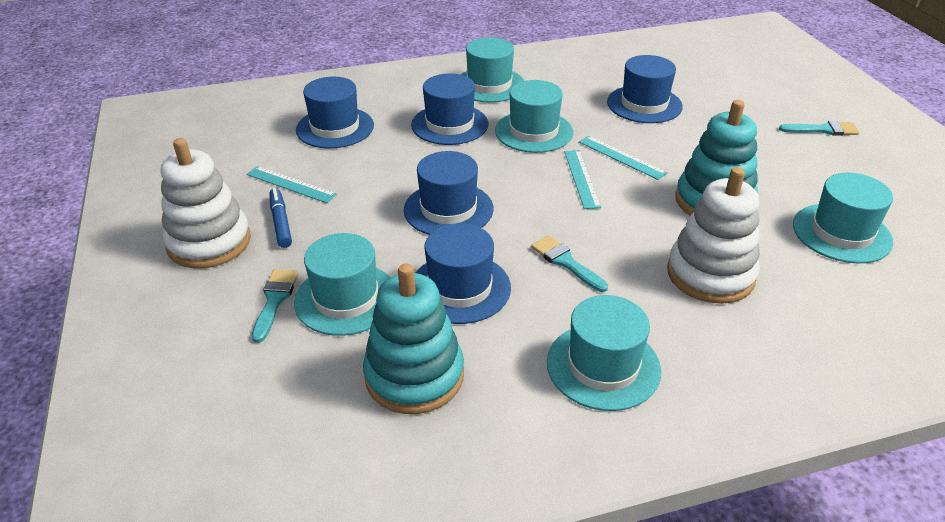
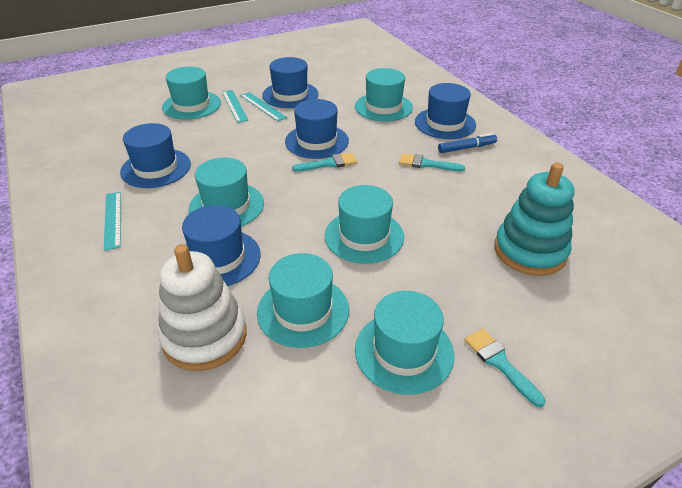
turquoise hat: [294,233,390,336] [460,37,524,102] [495,80,573,153] [547,295,661,411] [793,173,893,263] = 5 -> [162,66,221,120] [189,158,264,226] [257,253,349,348] [325,185,404,264] [355,68,413,122] [355,291,454,395] = 6
turquoise stacking toy: [363,263,464,414] [675,100,758,215] = 2 -> [494,162,574,276] = 1
white stacking toy: [161,138,251,269] [667,167,760,304] = 2 -> [158,244,247,371] = 1

